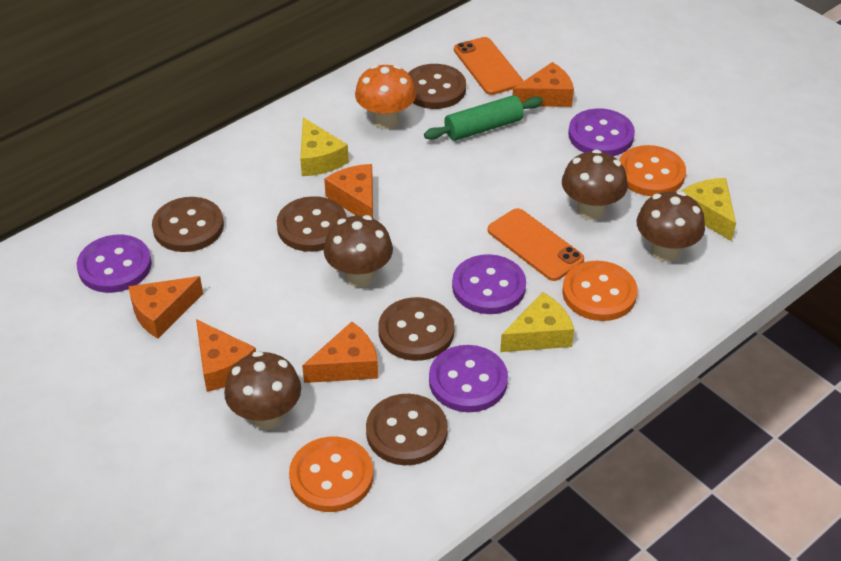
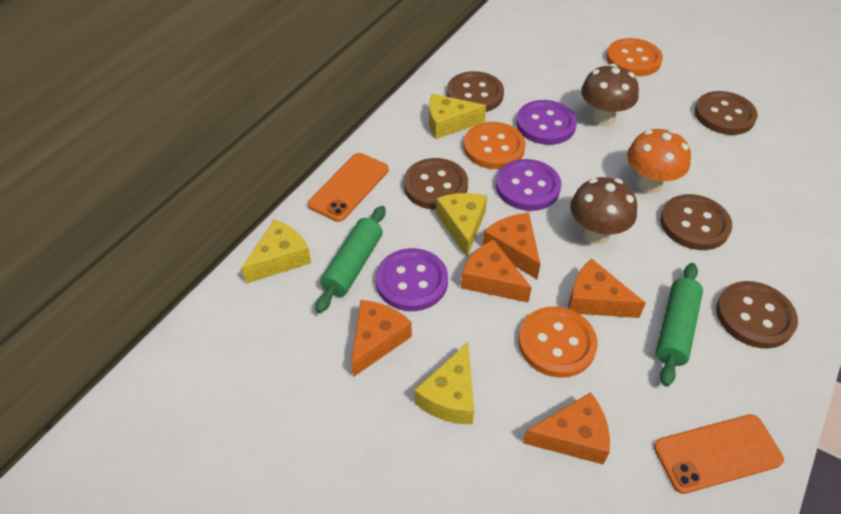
brown mushroom: [224,351,301,430] [324,215,393,287] [562,150,628,220] [637,191,705,262] = 4 -> [570,177,637,245] [581,64,639,126] = 2
green rolling pin: [424,95,543,141] = 1 -> [315,206,386,313] [656,263,703,386] = 2
purple button: [77,235,152,293] [429,345,508,412] [452,254,526,314] [568,108,635,156] = 4 -> [376,248,448,311] [496,159,561,211] [516,100,577,145] = 3
yellow cheese: [300,117,349,176] [500,292,574,352] [682,178,736,241] = 3 -> [241,220,311,284] [414,342,474,424] [429,94,486,139] [436,193,487,257] = 4

